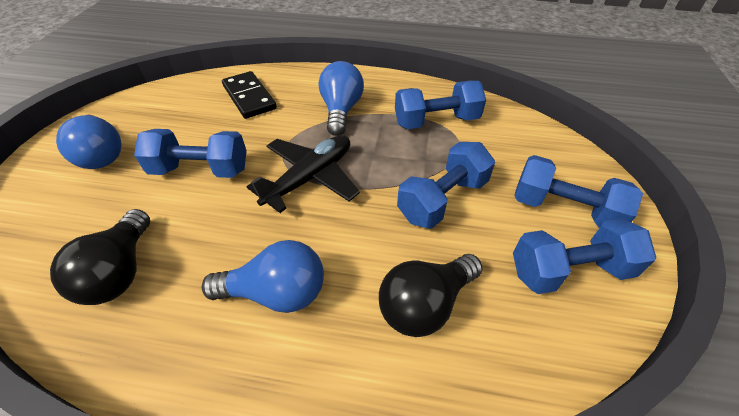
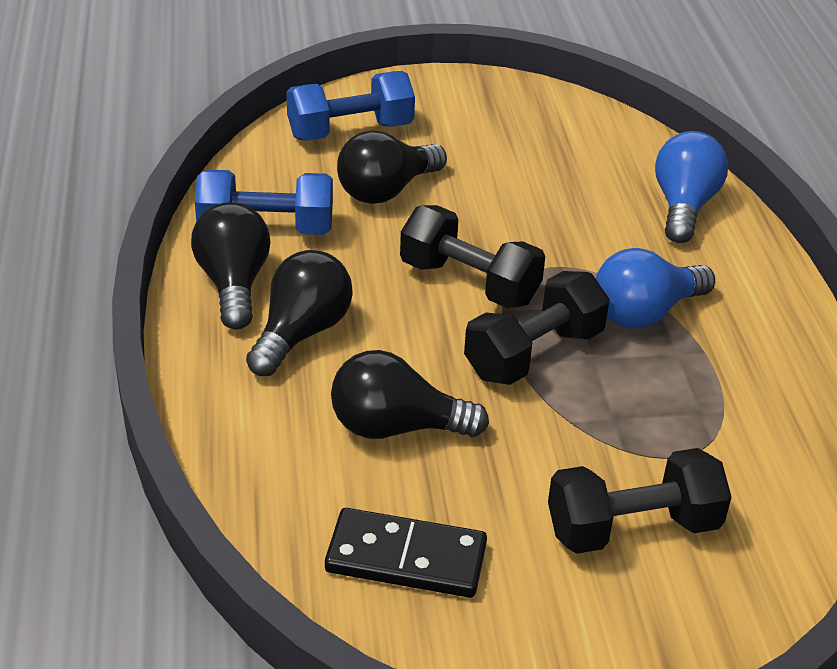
black dumbbell: none = 0 -> [400,205,545,308] [464,271,610,385] [548,448,732,554] = 3
black light bulb: [50,209,150,305] [379,254,483,337] = 2 -> [191,202,271,330] [246,250,353,376] [331,350,489,439] [337,130,447,204] = 4
black plane: [247,135,360,213] = 1 -> none = 0
blue dumbbell: [134,129,247,178] [395,81,486,129] [397,142,495,229] [513,218,656,294] [514,155,643,228] = 5 -> [195,170,333,235] [286,71,415,141] = 2
blue light bulb: [56,115,121,169] [202,240,324,313] [319,61,364,136] = 3 -> [596,248,715,329] [655,131,728,243] = 2

